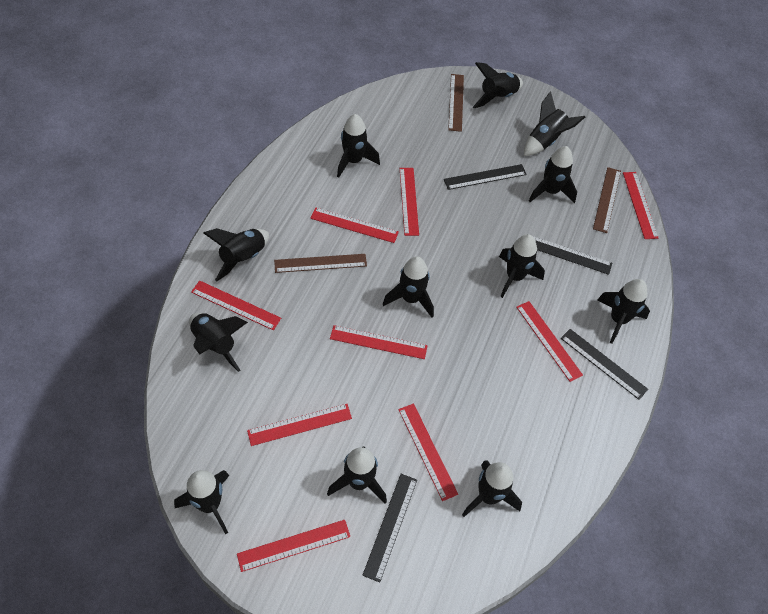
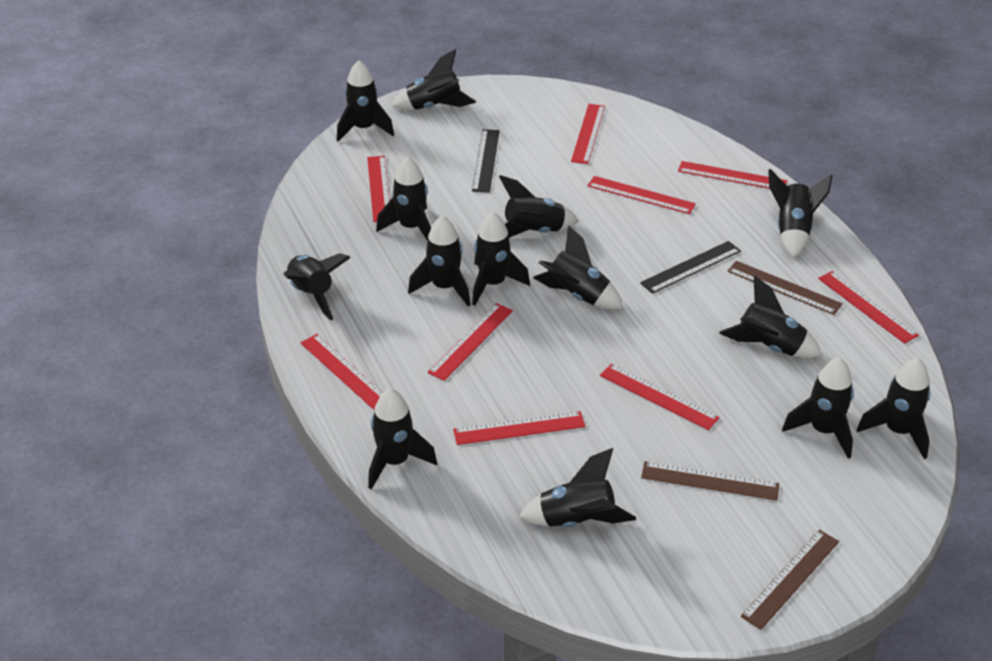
black rocket: [174,470,229,534] [189,313,248,372] [204,228,269,281] [327,446,387,504] [337,114,380,178] [383,256,434,317] [462,460,522,517] [473,62,523,108] [499,234,545,298] [524,91,585,156] [529,146,577,203] [597,279,650,344] = 12 -> [283,253,350,320] [337,60,394,142] [368,388,437,489] [376,157,431,241] [392,50,476,110] [408,215,470,307] [472,212,530,306] [499,175,578,238] [519,448,636,527] [533,225,623,309] [719,275,822,358] [768,169,832,258] [782,357,854,459] [857,358,931,459] = 14
black ruler: [362,474,417,582] [444,164,527,190] [533,236,612,275] [561,329,648,400] = 4 -> [472,129,500,193] [640,241,741,294] = 2

